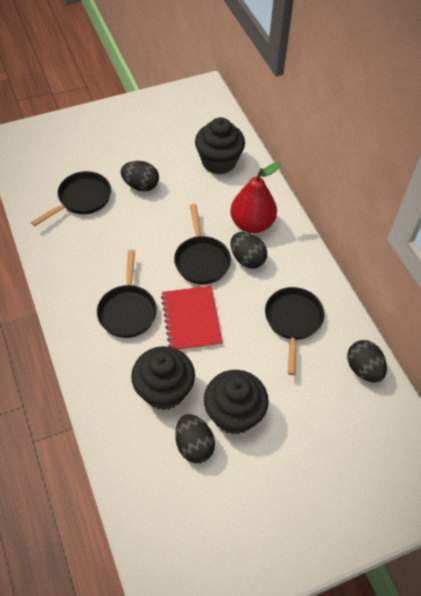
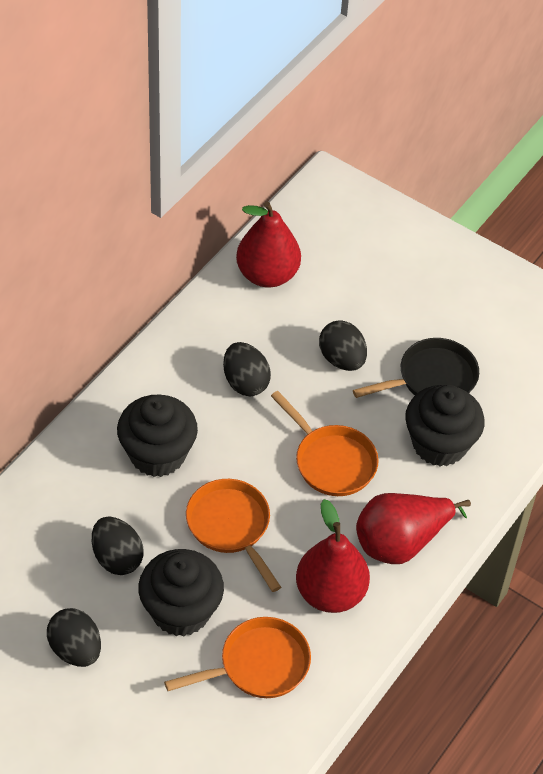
black pan: [31,171,111,226] [97,250,157,338] [174,204,231,284] [265,287,325,375] = 4 -> [353,338,479,398] = 1
orange pan: none = 0 -> [164,617,311,698] [186,479,281,592] [271,391,379,496] = 3
red notebook: [161,286,223,351] = 1 -> none = 0
red pear: [230,162,281,233] = 1 -> [236,202,301,288] [296,499,370,613] [356,493,471,564] = 3

